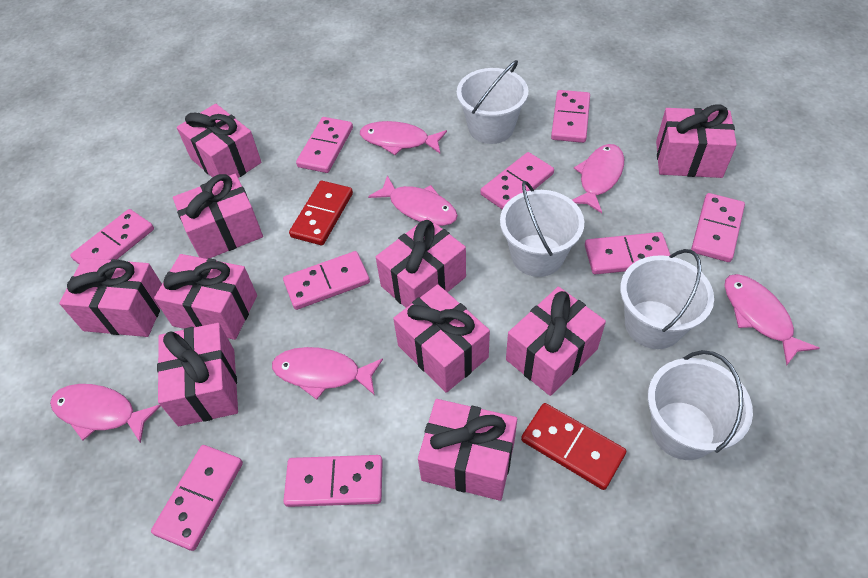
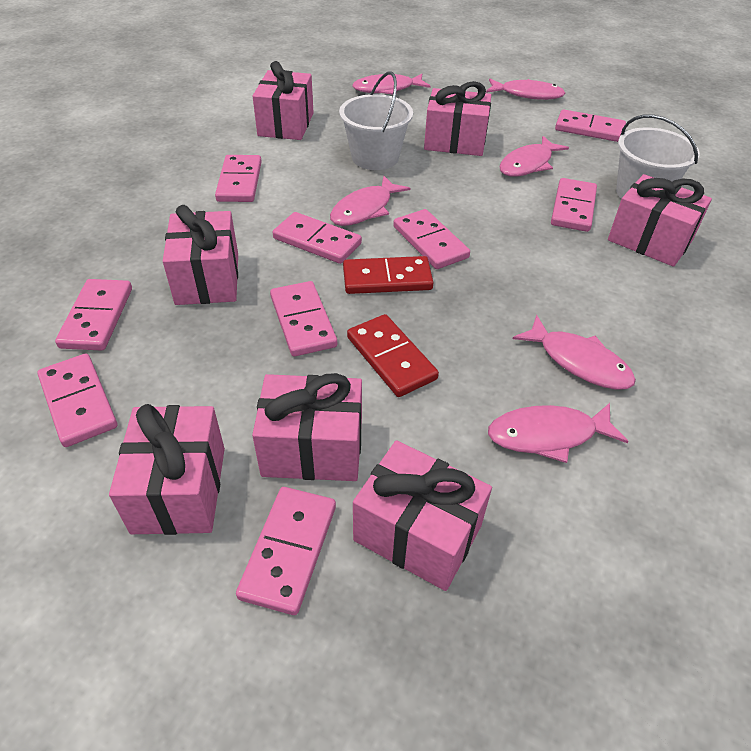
pink gift: [59,258,162,337] [154,254,257,340] [157,323,238,426] [173,174,263,259] [177,104,261,178] [376,218,466,308] [393,284,490,393] [418,399,517,501] [506,287,606,396] [656,105,737,178] = 10 -> [109,404,225,535] [163,205,238,305] [252,373,362,481] [253,61,314,140] [353,440,492,591] [424,81,491,156] [608,174,712,267] = 7
white bucket: [457,60,528,144] [500,181,584,277] [620,249,714,349] [648,350,753,460] = 4 -> [339,71,413,170] [616,114,700,199] = 2

